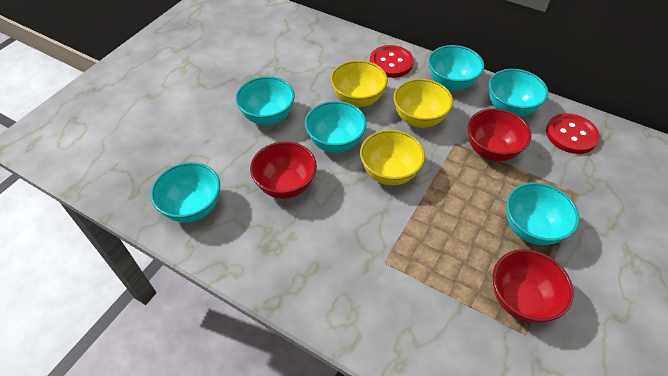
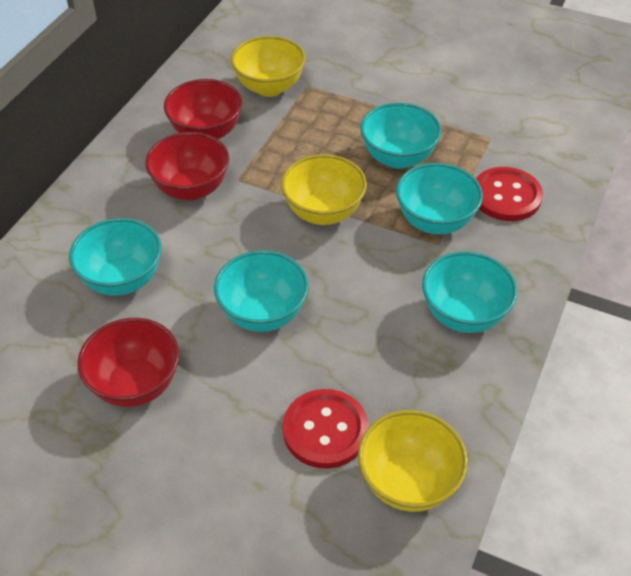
turquoise bowl: [150,162,220,222] [235,76,295,125] [305,101,367,153] [428,45,484,91] [489,69,548,116] [506,182,579,245] = 6 -> [69,218,162,296] [214,250,309,332] [360,102,442,169] [396,163,483,234] [422,251,517,333] = 5

